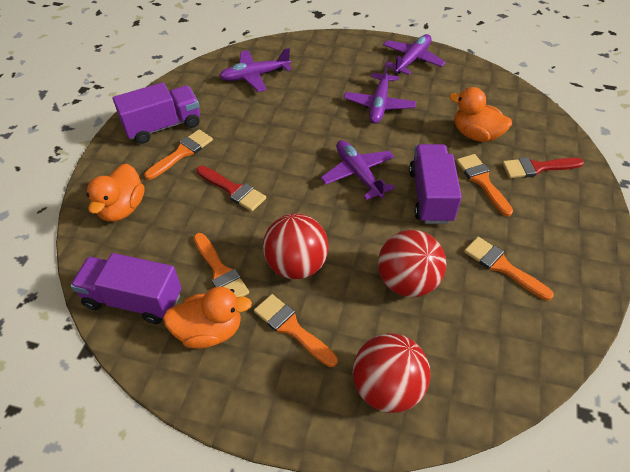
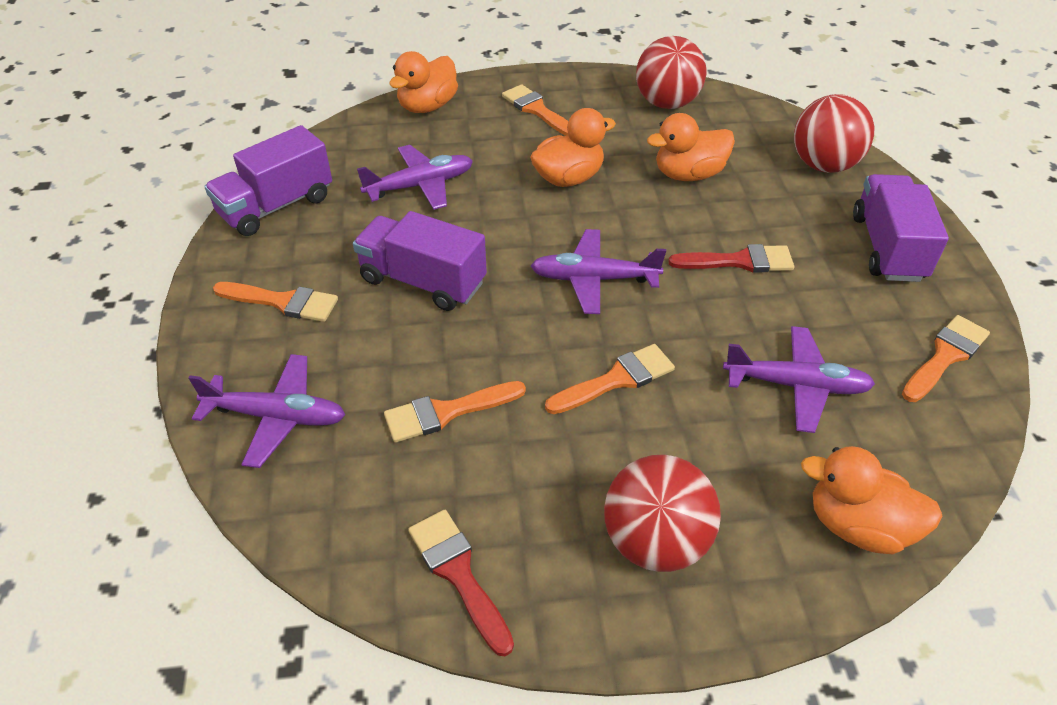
orange duck: [86,163,145,221] [163,287,252,349] [449,87,512,142] = 3 -> [389,51,458,113] [530,108,616,187] [647,113,735,181] [801,446,943,554] = 4

